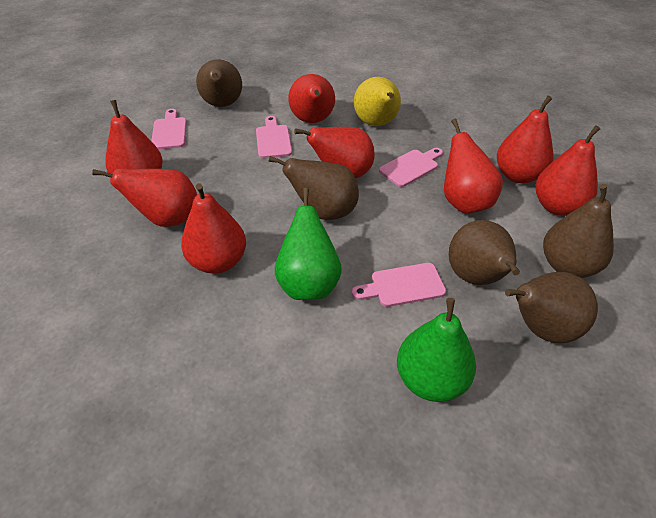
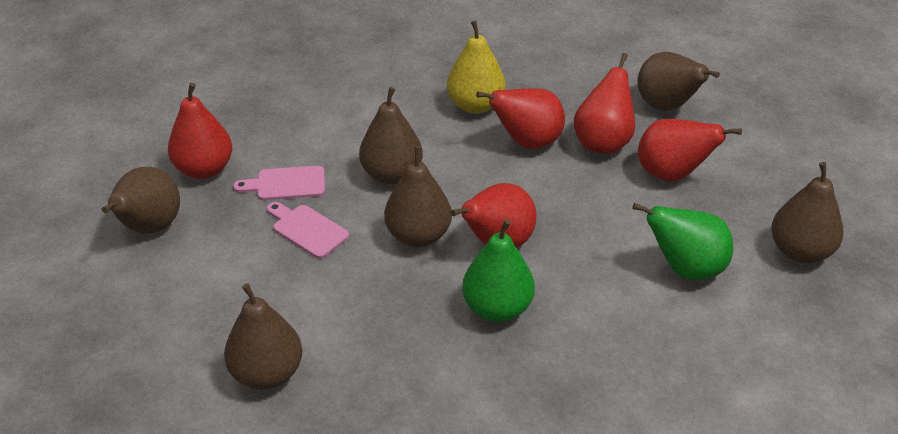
brown pear: [196,59,242,107] [268,156,359,220] [449,220,520,285] [505,272,598,344] [543,184,614,278] = 5 -> [102,167,180,233] [224,283,302,390] [359,87,423,184] [384,146,452,247] [637,52,720,111] [771,162,844,263] = 6
pink cutting board: [151,109,187,149] [256,116,292,158] [352,263,446,307] [379,148,443,187] = 4 -> [233,166,325,200] [267,202,349,259] = 2
red pear: [92,169,197,227] [105,100,163,174] [181,183,246,274] [288,74,335,123] [294,127,375,179] [444,119,503,214] [497,96,554,183] [535,125,600,216] = 8 -> [168,83,232,179] [451,183,537,248] [476,88,565,149] [574,53,635,154] [638,119,742,181] = 5

